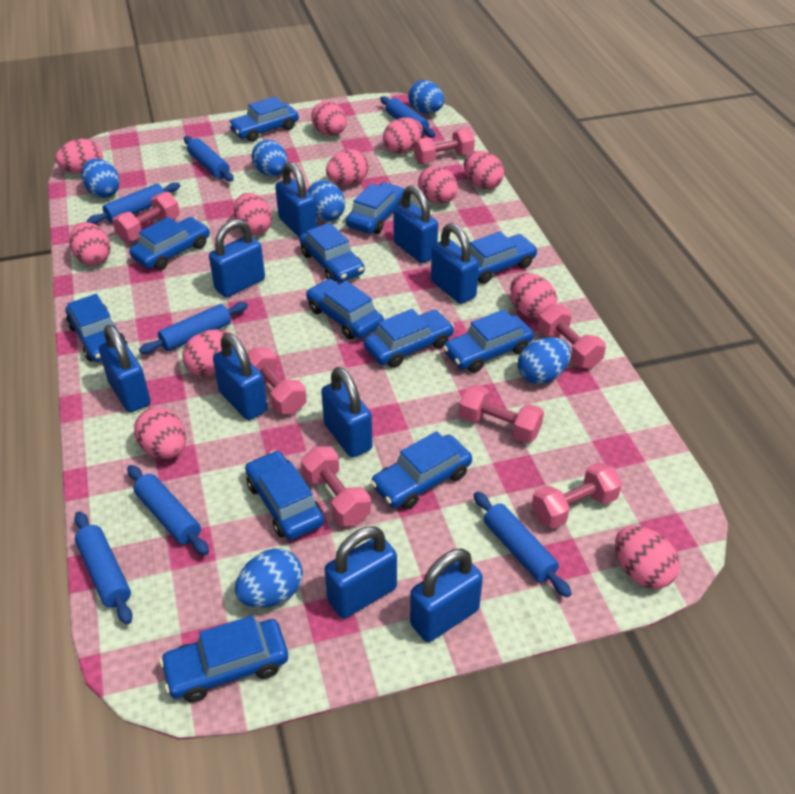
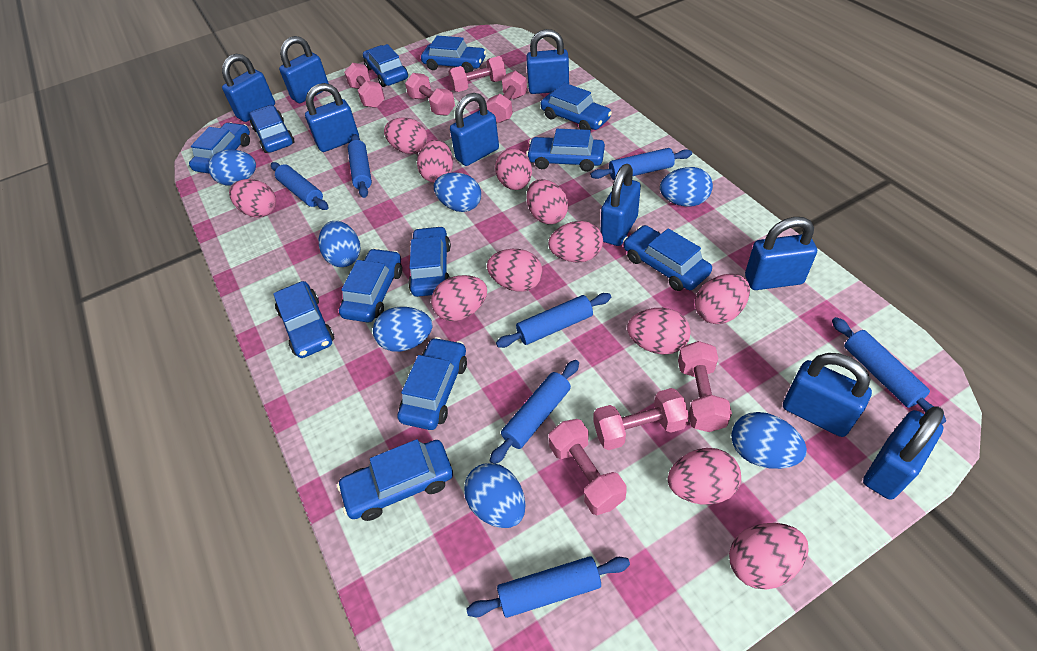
blue egg: [81,159,120,198] [235,549,303,608] [252,140,288,176] [308,180,345,221] [408,80,444,114] [518,337,571,384] = 6 -> [208,149,256,185] [319,221,360,267] [373,307,433,352] [434,172,481,212] [464,463,526,528] [660,167,713,206] [731,412,807,469] = 7

